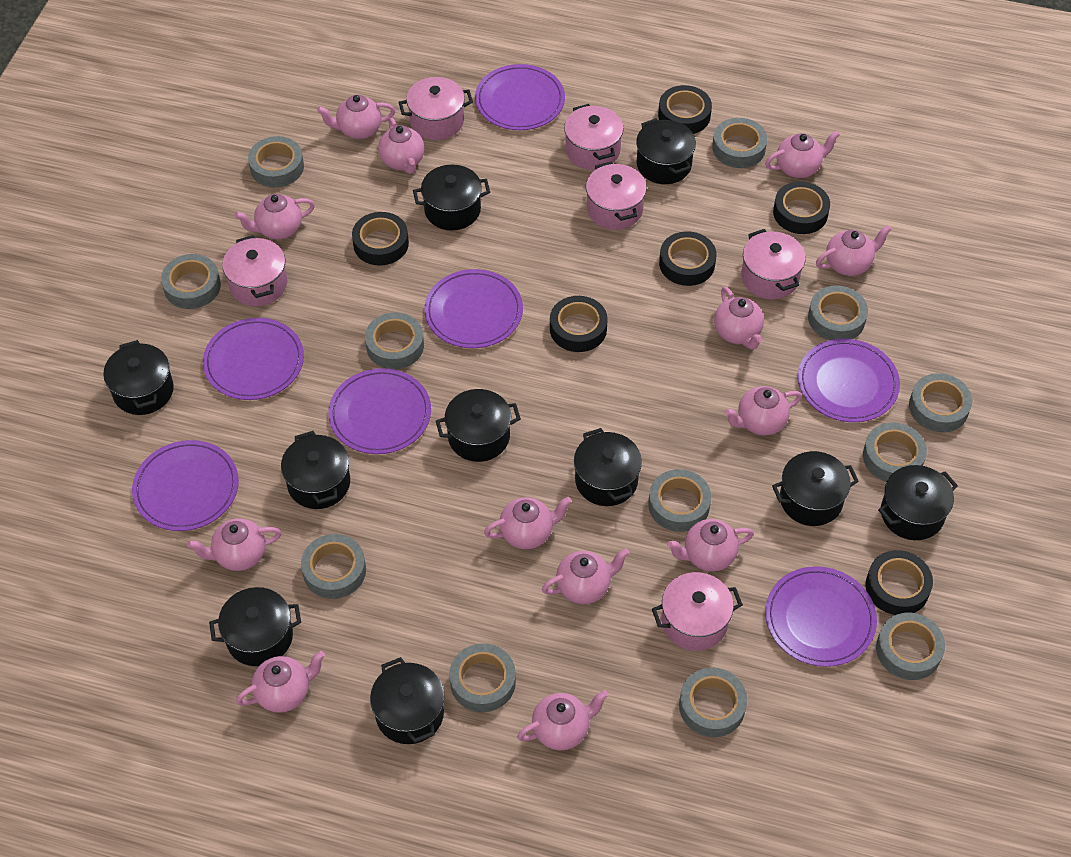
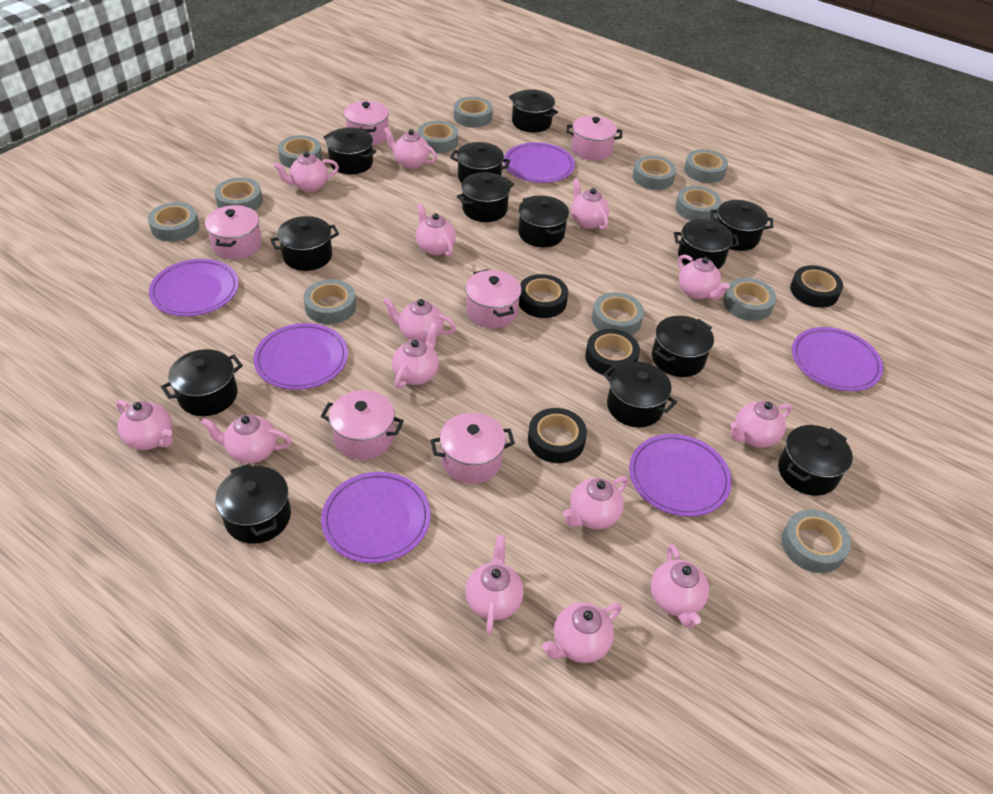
black pot: [103,340,174,415] [209,587,301,666] [281,431,350,509] [370,657,445,744] [413,165,490,230] [436,389,521,462] [574,428,642,506] [636,118,696,184] [772,451,859,526] [878,465,958,540] = 10 -> [161,349,243,416] [215,463,291,544] [270,216,339,271] [323,127,377,174] [450,142,510,183] [457,172,514,222] [509,89,558,133] [518,196,569,247] [603,362,677,427] [652,316,714,377] [674,219,739,269] [710,200,773,251] [778,425,853,496] = 13
black tape: [352,212,409,265] [550,296,608,352] [658,85,712,134] [659,231,716,286] [773,181,830,234] [866,550,933,615] = 6 -> [519,274,568,318] [528,408,587,463] [585,329,640,377] [790,265,843,308] = 4
pink teapot: [187,518,281,571] [235,194,315,239] [236,651,325,713] [317,95,395,139] [378,117,424,174] [484,497,572,549] [517,690,608,750] [542,548,629,604] [667,519,754,571] [714,287,764,350] [724,386,802,436] [765,130,840,178] [816,225,892,276] = 13 -> [116,400,173,450] [201,414,292,464] [273,151,339,192] [383,298,456,343] [384,127,437,169] [392,324,439,389] [416,203,456,256] [465,535,524,635] [542,602,622,663] [563,476,629,529] [571,178,610,230] [651,544,709,628] [678,254,730,300] [731,401,792,448] = 14
purple plate: [132,440,239,531] [203,318,304,400] [328,368,431,454] [424,269,523,348] [475,64,565,130] [765,566,877,667] [798,339,900,422] = 7 -> [149,259,239,316] [253,323,348,390] [321,472,431,563] [504,142,575,183] [629,434,732,517] [792,327,883,391] = 6

